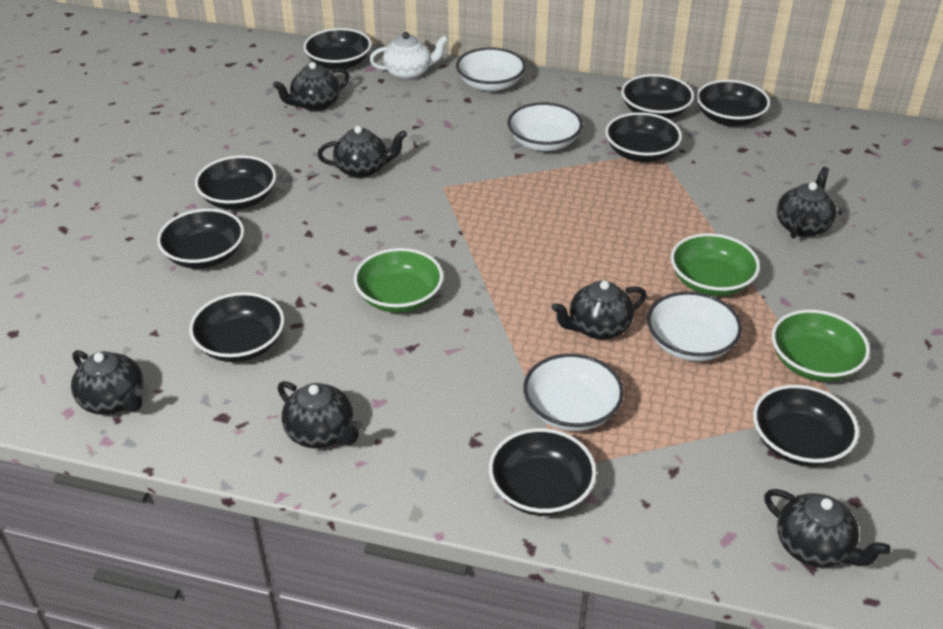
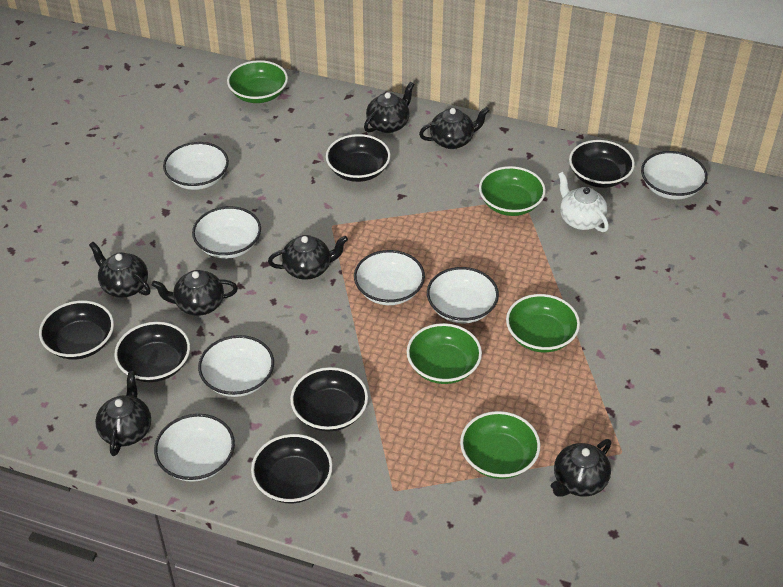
black bowl: [157,209,244,269] [189,292,284,362] [195,155,276,210] [303,28,372,70] [489,428,597,516] [605,112,682,162] [621,74,694,119] [696,80,770,126] [753,385,859,466] = 9 -> [39,301,114,359] [115,322,190,382] [251,434,333,503] [290,367,368,431] [326,134,391,182] [569,140,635,188] = 6
green bowl: [354,248,443,313] [671,233,760,296] [772,310,870,382] = 3 -> [227,60,288,103] [407,323,482,384] [460,411,540,479] [479,166,546,216] [506,294,580,352] = 5
white bowl: [456,48,526,92] [507,103,583,151] [523,354,624,431] [647,291,742,361] = 4 -> [154,414,235,482] [163,142,229,190] [192,206,261,259] [198,335,274,397] [354,250,425,305] [427,267,499,324] [641,151,708,200] = 7

